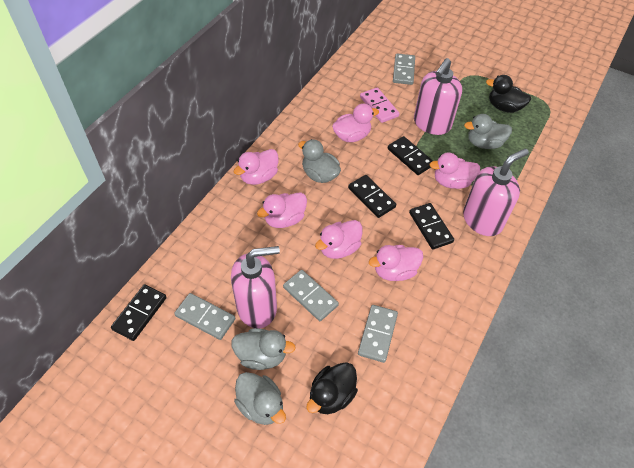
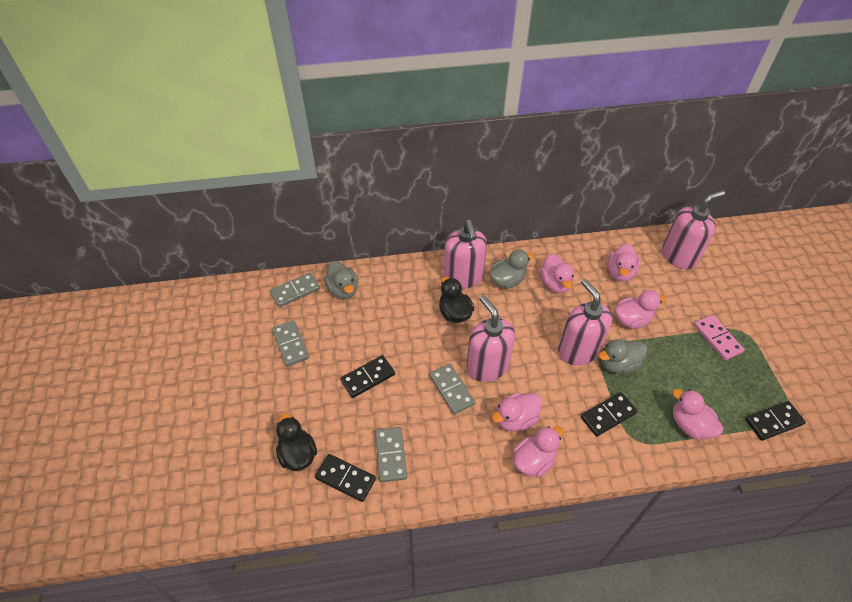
grey duck: [231,328,296,370] [234,372,286,425] [298,139,341,183] [464,114,512,149] = 4 -> [324,261,358,299] [489,250,534,289] [598,339,647,373] = 3
pink soap dispenser: [231,246,280,328] [414,58,462,135] [463,149,529,236] = 3 -> [444,220,487,289] [466,295,515,382] [558,279,612,365] [662,190,725,270] = 4

